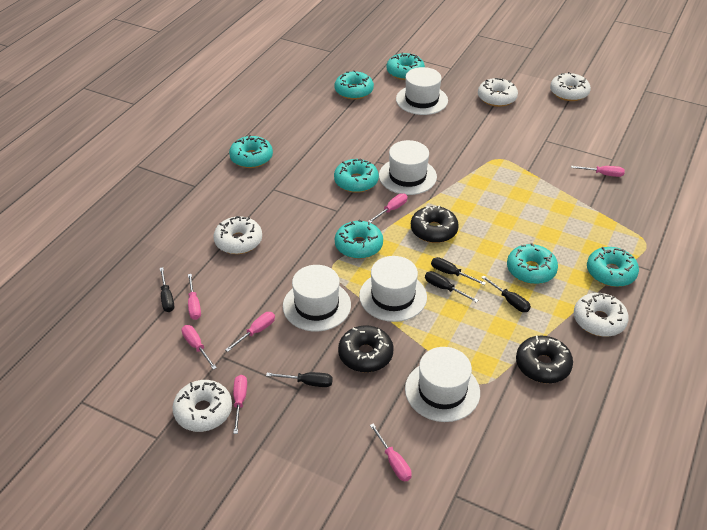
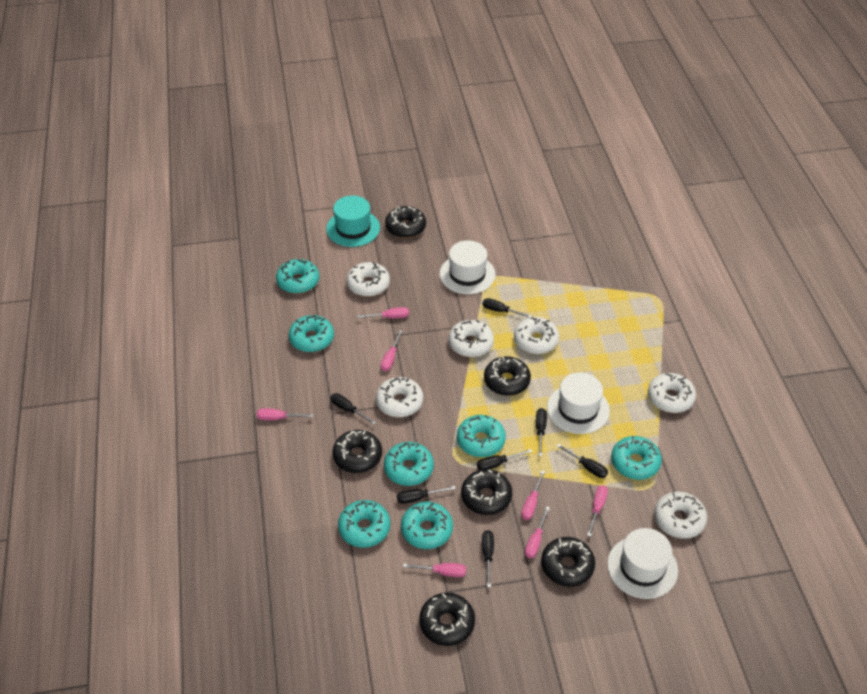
black donut: [338,325,394,372] [411,206,459,243] [516,336,573,383] = 3 -> [332,430,382,473] [385,206,426,238] [419,593,475,646] [461,469,512,515] [484,356,531,396] [541,537,595,587] = 6
black screwdriver: [160,267,174,312] [266,372,333,387] [425,271,478,303] [431,257,486,285] [481,275,531,312] = 5 -> [330,393,376,425] [397,486,456,504] [477,449,532,470] [482,530,494,587] [483,298,532,318] [536,408,547,456] [557,444,608,478] = 7
turquoise hat: none = 0 -> [326,195,380,247] = 1
white donut: [172,380,232,432] [214,216,262,254] [478,78,518,107] [550,72,591,101] [574,292,629,337] = 5 -> [347,262,390,297] [376,377,423,417] [449,320,494,357] [514,317,559,354] [648,373,696,413] [654,492,707,539] = 6
white hat: [283,265,351,331] [359,256,427,322] [379,140,437,195] [396,67,448,115] [405,347,480,422] = 5 -> [440,240,496,294] [547,373,610,434] [607,528,678,599] = 3

